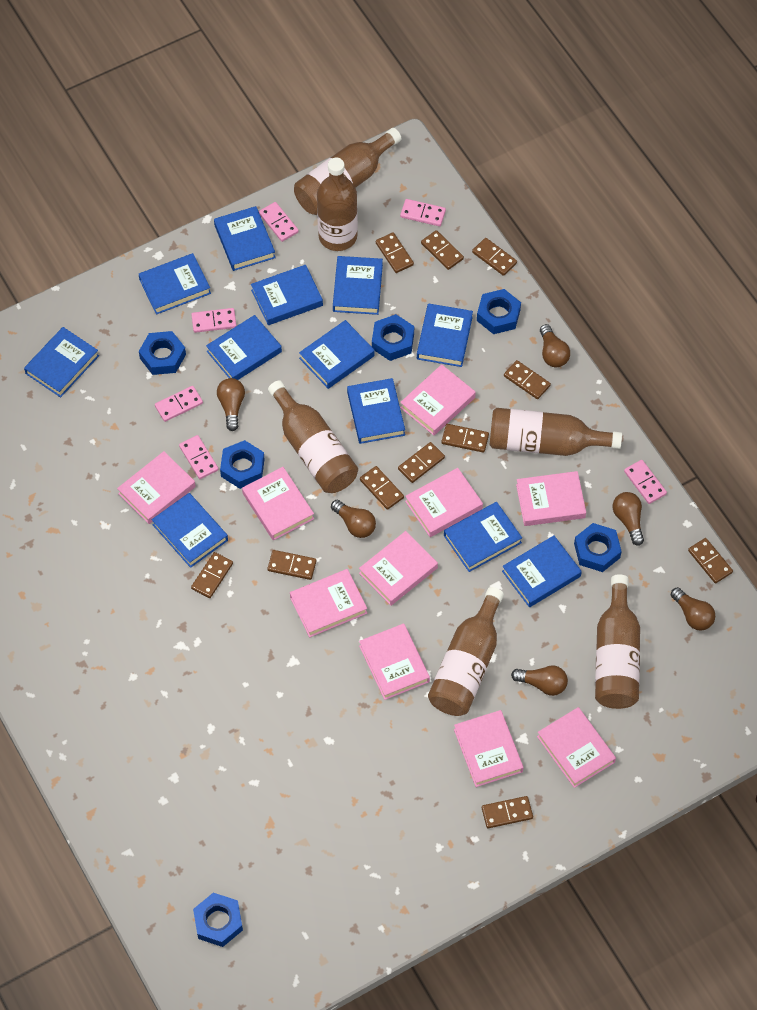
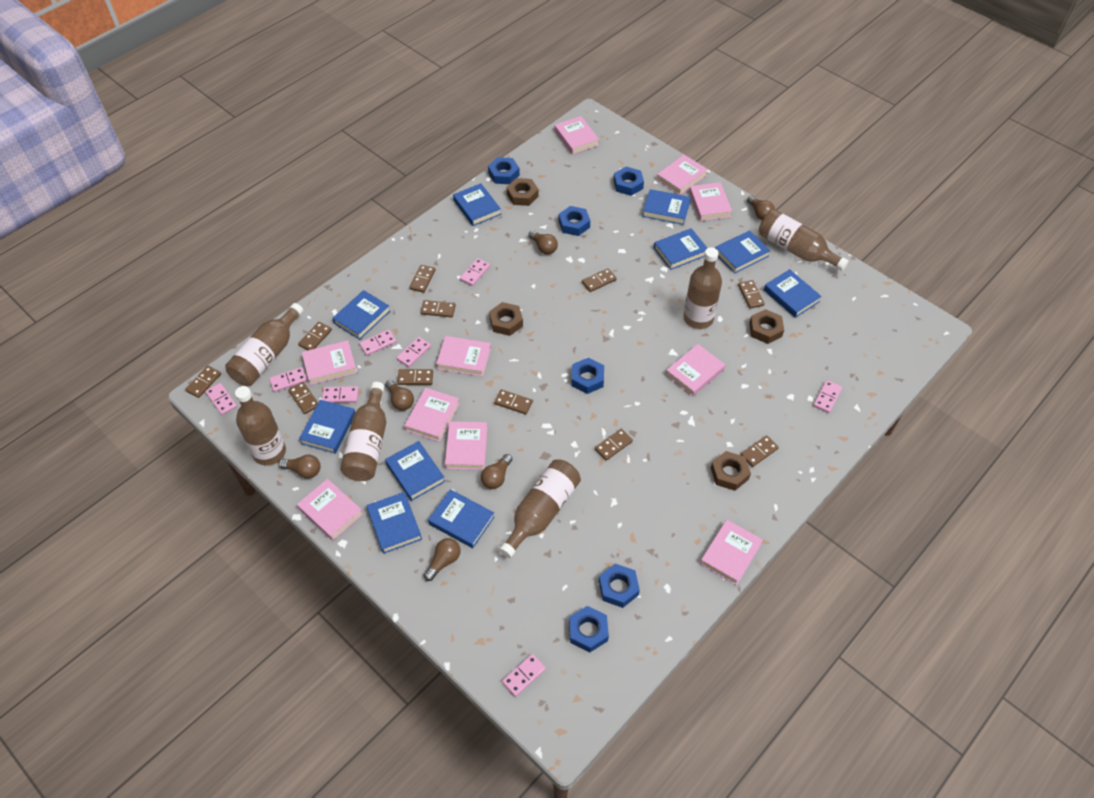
blue book: [24,327,99,397] [139,253,211,315] [152,493,228,568] [206,315,282,380] [214,206,276,271] [251,265,323,325] [299,320,375,389] [333,256,383,315] [347,378,405,444] [417,303,473,367] [444,502,522,572] [502,535,582,607] = 12 -> [299,400,355,454] [332,290,390,340] [366,492,422,554] [385,441,445,501] [428,489,494,548] [453,183,501,226] [642,189,691,225] [654,228,707,270] [715,230,770,274] [764,269,822,318] = 10
brown nut: none = 0 -> [489,302,523,336] [507,178,539,206] [711,451,751,491] [749,309,784,344] = 4
pink domino: [155,386,203,422] [179,435,219,479] [191,308,236,333] [259,202,299,242] [400,199,446,226] [624,460,667,504] = 6 -> [205,383,237,415] [269,367,307,392] [322,386,359,403] [359,330,397,356] [396,337,431,367] [460,258,490,286] [502,654,546,697] [813,380,842,413] = 8

